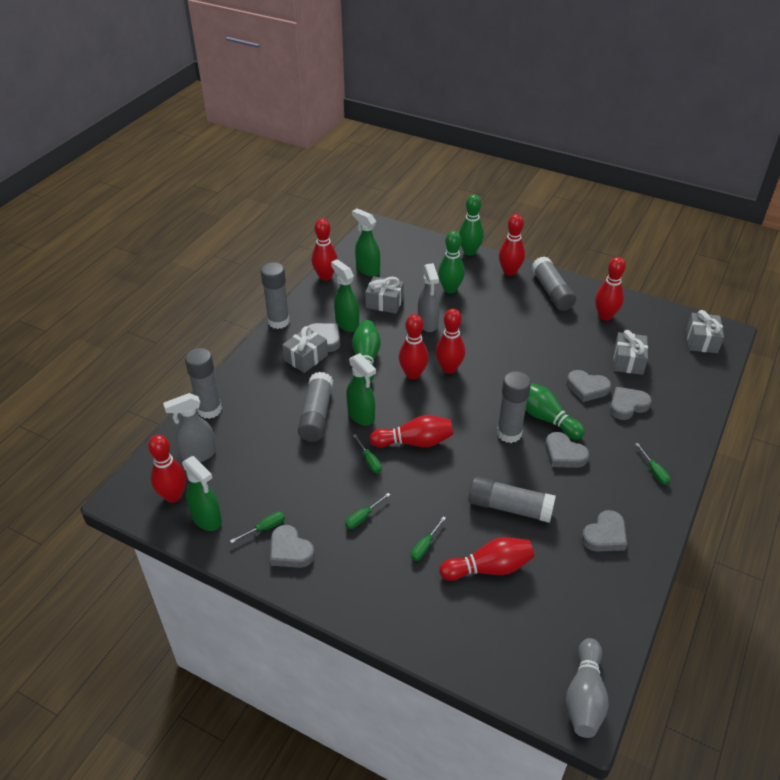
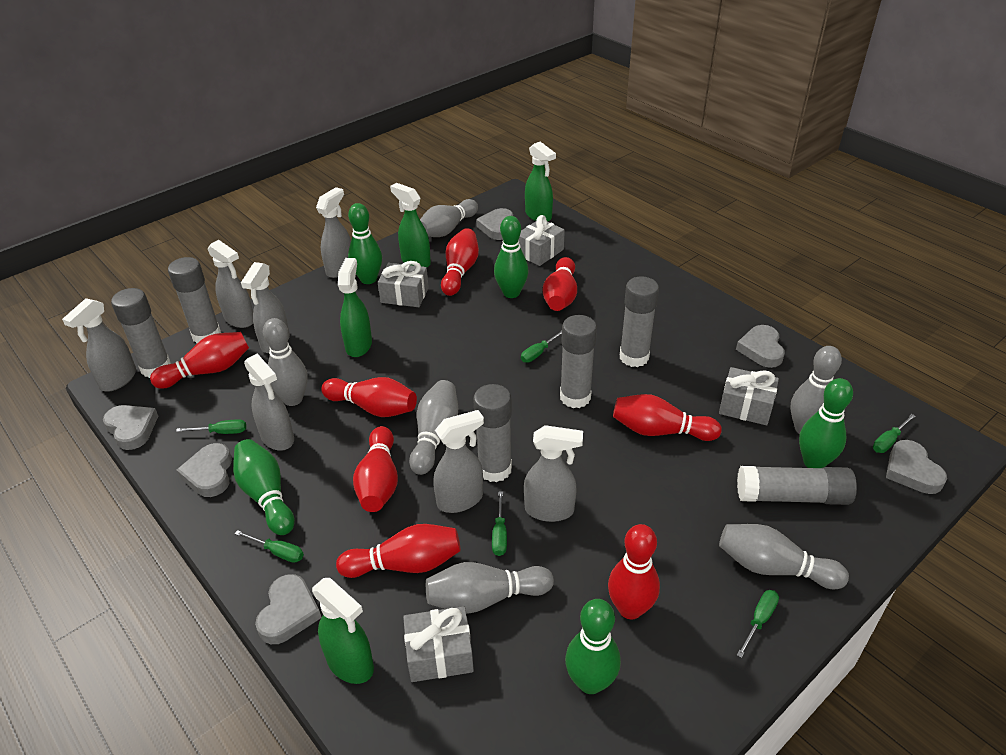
green bowling pin: [352,320,381,383] [438,231,465,294] [459,194,484,256] [526,383,585,440] = 4 -> [233,439,295,535] [348,203,382,284] [494,216,529,298] [565,599,621,694] [799,378,853,468] = 5
green screwdriver: [230,512,285,543] [345,493,390,529] [353,434,382,473] [411,517,446,561] [635,443,670,485] = 5 -> [176,419,246,434] [235,530,304,563] [492,491,507,556] [521,331,562,363] [737,590,779,658] [873,414,915,453] = 6
grey bowling pin: [566,638,609,738] = 1 -> [263,318,308,406] [409,380,458,475] [420,199,478,237] [426,562,554,614] [719,524,849,589] [791,346,842,434] = 6
grey spray bottle: [163,393,216,462] [418,263,439,332] = 2 -> [62,298,136,392] [208,240,253,328] [241,262,290,353] [244,353,294,451] [316,187,351,278] [433,410,484,513] [524,425,583,522] = 7

